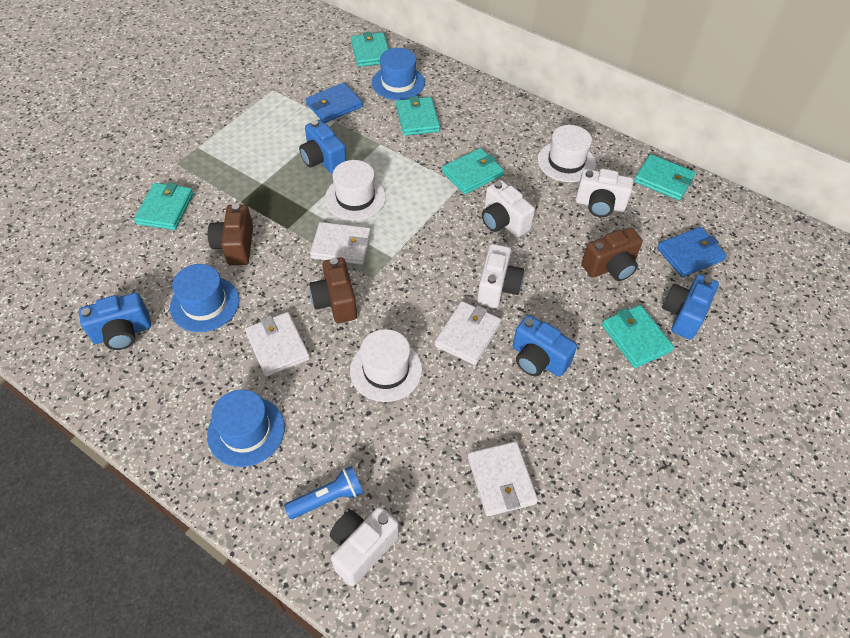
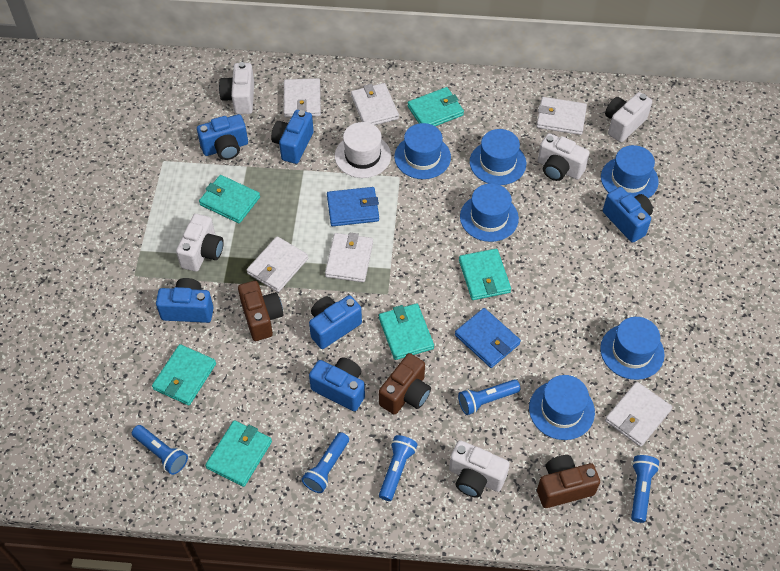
blue camera: [79,292,151,350] [299,119,347,174] [513,315,577,377] [662,274,719,340] = 4 -> [156,278,213,323] [197,114,248,160] [271,110,314,164] [309,295,362,349] [309,357,365,411] [603,187,653,243] = 6
blue flashlight: [284,466,363,519] = 1 -> [132,425,188,475] [301,432,349,493] [379,435,418,501] [458,379,521,415] [631,455,660,523] = 5
blue hat: [170,264,239,332] [207,390,285,467] [372,48,425,100] = 3 -> [394,123,451,179] [460,183,519,242] [470,129,526,185] [529,375,595,440] [600,317,664,380] [601,145,659,198] = 6
white camera: [330,506,399,586] [477,244,524,308] [482,180,535,238] [575,169,633,217] = 4 -> [176,214,224,272] [219,62,254,114] [449,440,510,498] [538,133,590,181] [605,92,652,142] = 5
white hat: [325,160,386,220] [350,329,422,402] [538,125,596,182] = 3 -> [335,122,391,178] = 1
white wallet: [245,312,310,377] [310,222,371,265] [435,301,502,365] [468,441,538,516] = 4 -> [247,236,308,292] [284,78,321,118] [325,232,373,282] [351,83,399,125] [537,97,587,135] [605,382,672,447] = 6

